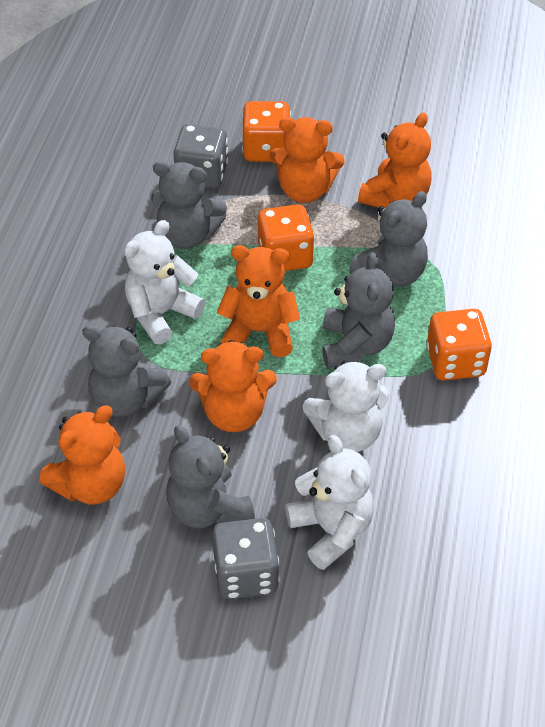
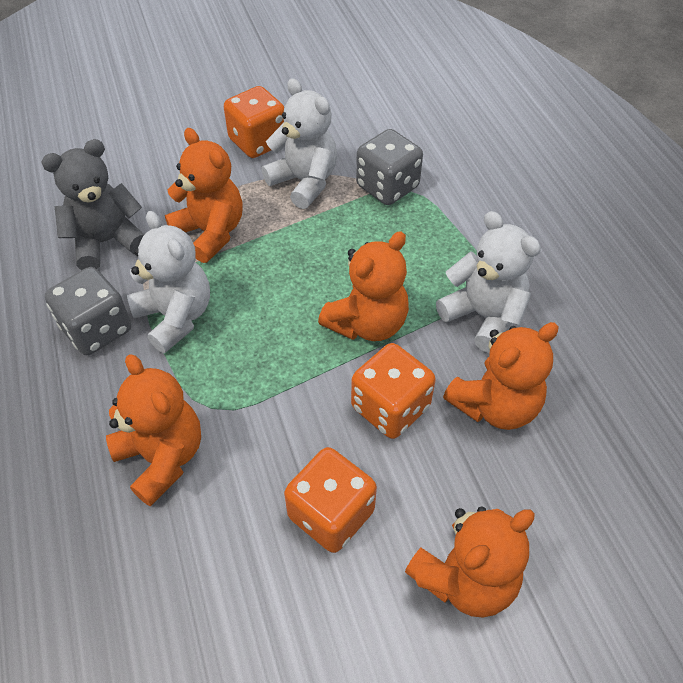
grey teddy bear: [82,325,171,417] [151,161,227,249] [166,425,255,528] [322,252,395,368] [349,191,428,287] = 5 -> [41,139,145,270] = 1

